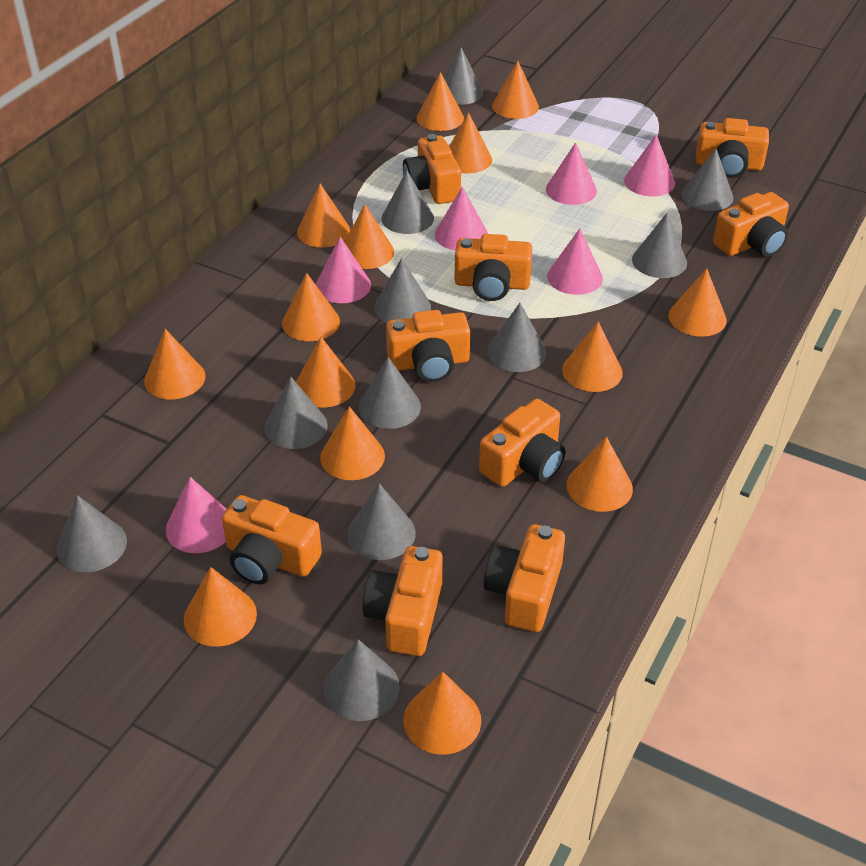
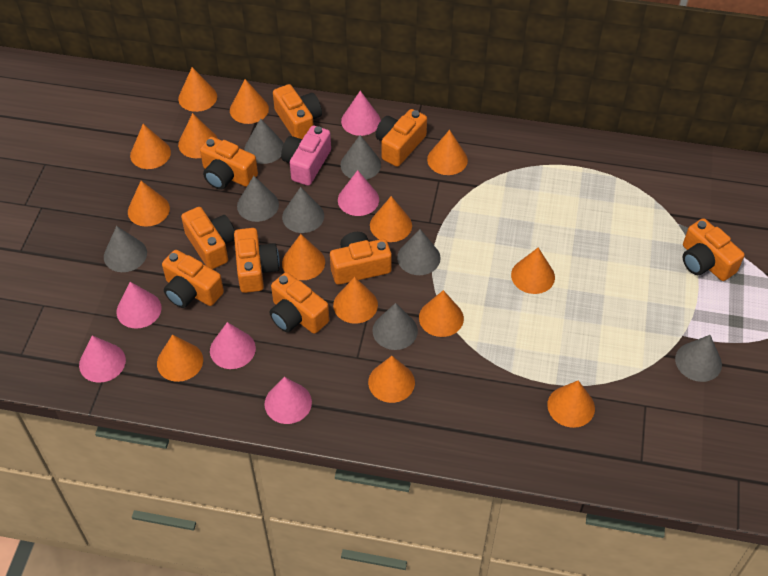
grey cone: [57,495,127,572] [264,376,328,449] [323,639,400,721] [347,483,416,560] [359,357,421,429] [374,258,431,323] [381,171,434,234] [444,47,483,105] [487,303,547,372] [632,213,687,278] [682,149,734,211] = 11 -> [104,226,147,272] [237,176,279,222] [244,118,284,164] [282,187,324,233] [340,135,381,180] [372,303,418,350] [397,229,441,275] [675,335,722,382] = 8
pink camera: none = 0 -> [281,126,331,186] = 1

